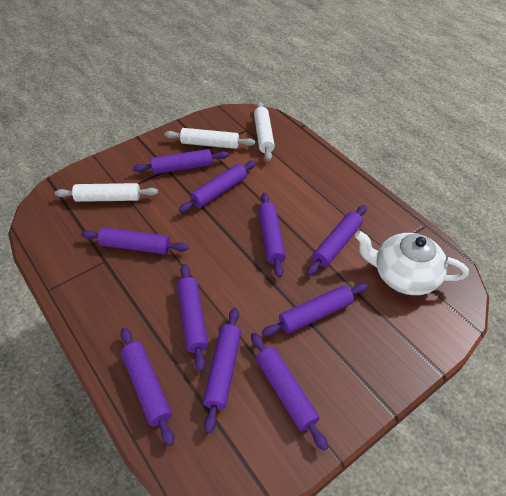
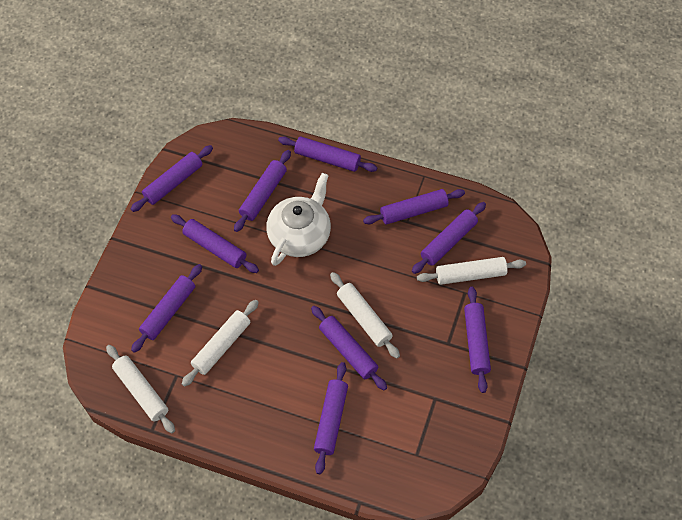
white rolling pin: [55,183,158,202] [165,128,255,149] [254,101,275,161] = 3 -> [106,345,175,433] [182,300,259,387] [330,272,400,359] [417,257,526,285] = 4

